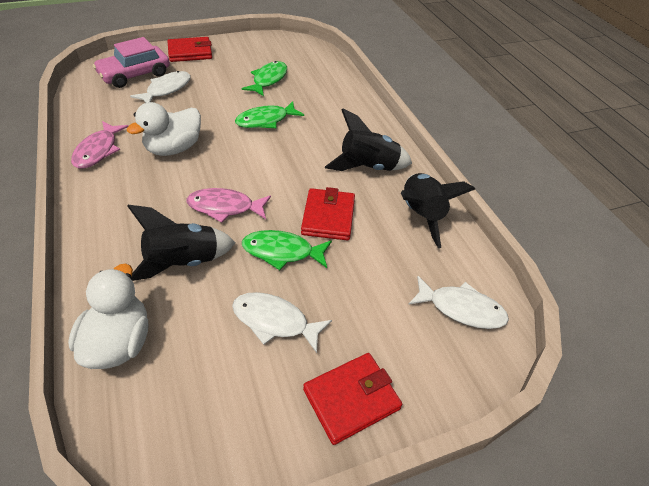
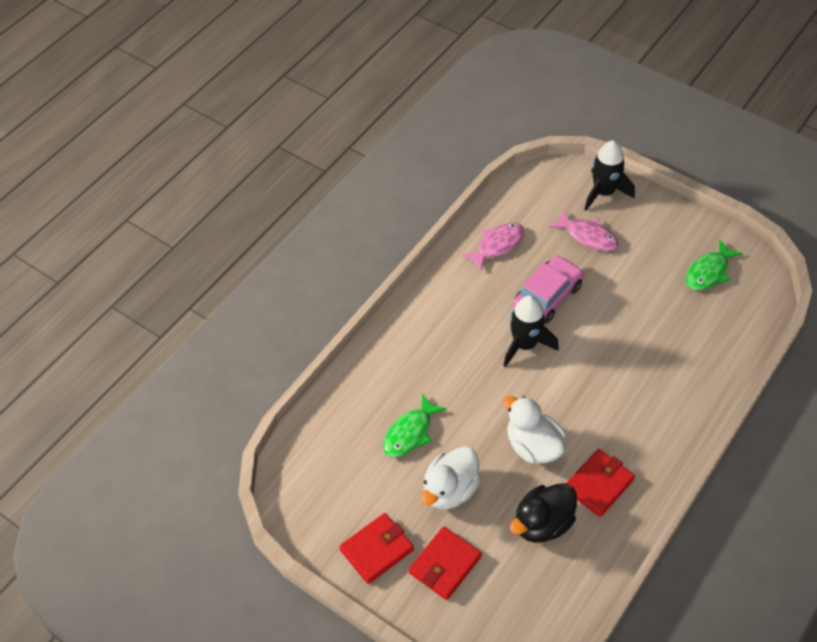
black duck: none = 0 -> [510,483,577,543] = 1
black rocket: [127,205,235,281] [325,108,412,171] [401,173,475,248] = 3 -> [503,295,559,367] [584,140,635,211] = 2
green fish: [235,101,304,128] [242,61,287,96] [242,230,332,270] = 3 -> [383,393,447,457] [686,239,742,290] = 2
white fish: [130,71,191,103] [232,292,332,353] [408,276,509,329] = 3 -> none = 0

